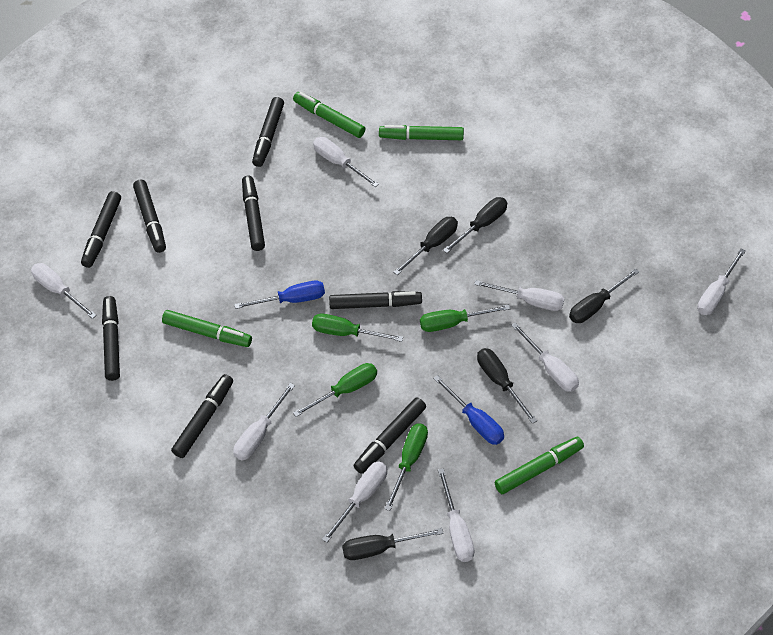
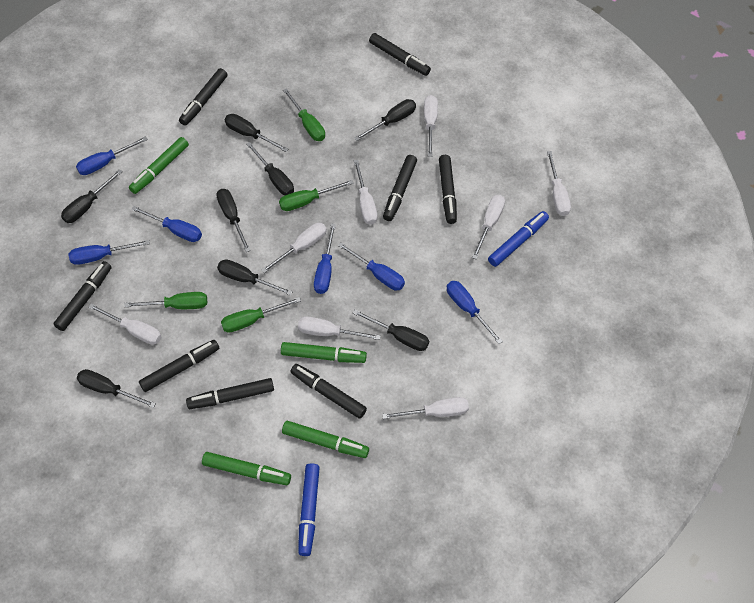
black screwdriver: [342,528,444,560] [393,217,458,275] [443,197,507,253] [477,348,537,424] [569,268,639,323] = 5 -> [61,169,123,223] [77,369,156,408] [217,189,251,252] [217,259,293,295] [224,114,288,152] [246,142,294,195] [353,309,429,351] [355,99,416,141] = 8
blue marker: none = 0 -> [298,463,320,556] [488,211,549,267] = 2
blue screwdriver: [234,281,325,309] [433,375,504,445] = 2 -> [68,240,150,265] [76,136,148,175] [131,206,202,242] [314,224,336,294] [338,242,405,291] [447,281,503,344] = 6

